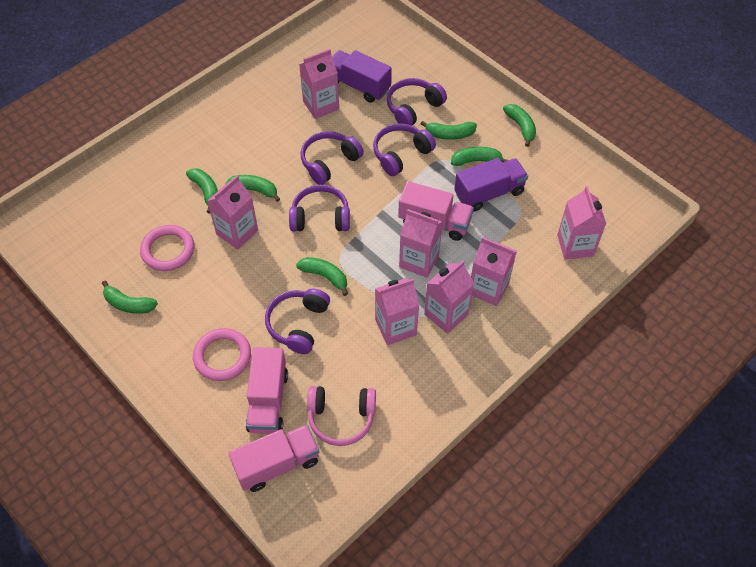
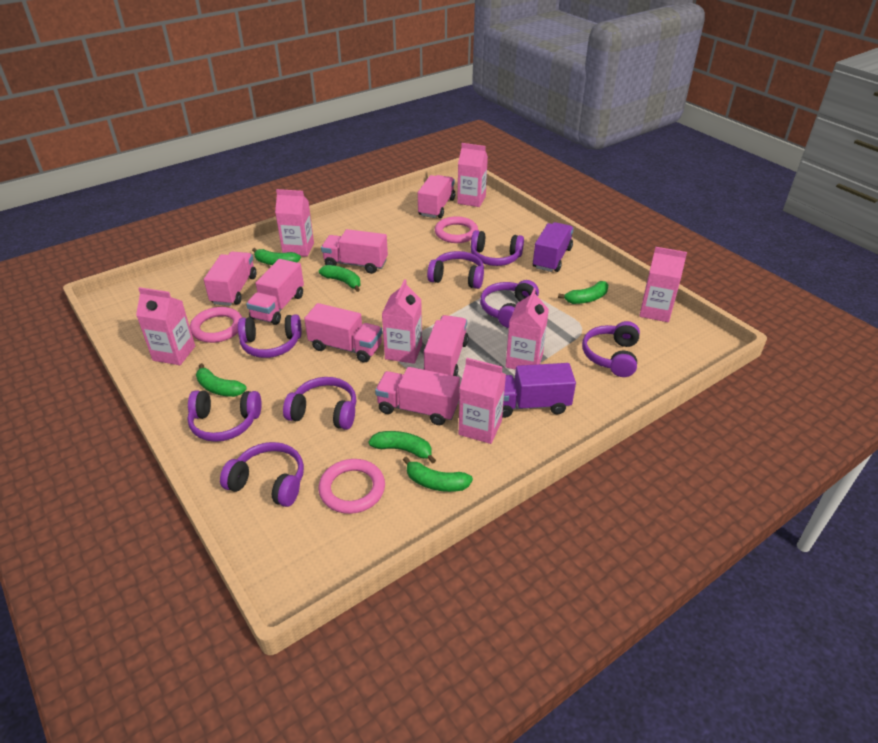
green banana: [102,280,158,314] [186,168,218,214] [225,175,280,202] [296,257,348,296] [421,121,477,140] [451,147,508,166] [503,104,536,147] = 7 -> [196,363,247,397] [252,248,301,265] [319,265,361,292] [368,431,436,464] [403,457,473,492] [558,281,608,304] = 6
pink headphones: [307,386,376,446] = 1 -> none = 0
pink ring: [140,225,194,271] [193,328,251,381] = 2 -> [190,307,242,343] [318,459,385,514] [435,216,478,243] = 3
pink truck: [228,425,319,492] [246,347,288,434] [398,181,474,241] = 3 -> [204,252,256,306] [246,259,304,325] [304,303,383,363] [321,229,388,274] [375,367,460,425] [418,175,455,218] [424,315,469,376] = 7
purple headphones: [265,289,330,354] [289,185,350,231] [301,131,364,185] [373,123,436,176] [387,78,447,126] = 5 -> [187,390,262,442] [220,442,304,507] [238,314,302,358] [283,377,356,430] [427,251,484,289] [471,230,524,266] [480,280,539,328] [582,321,640,377] = 8

